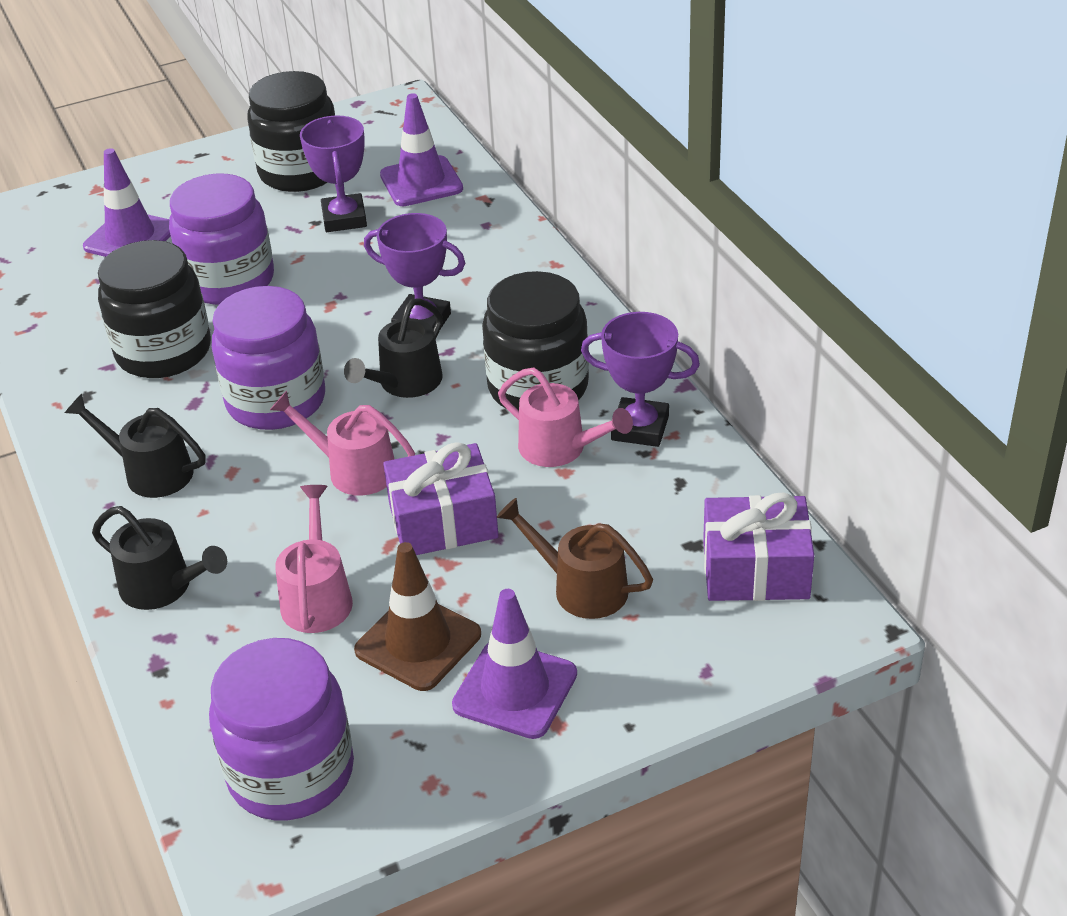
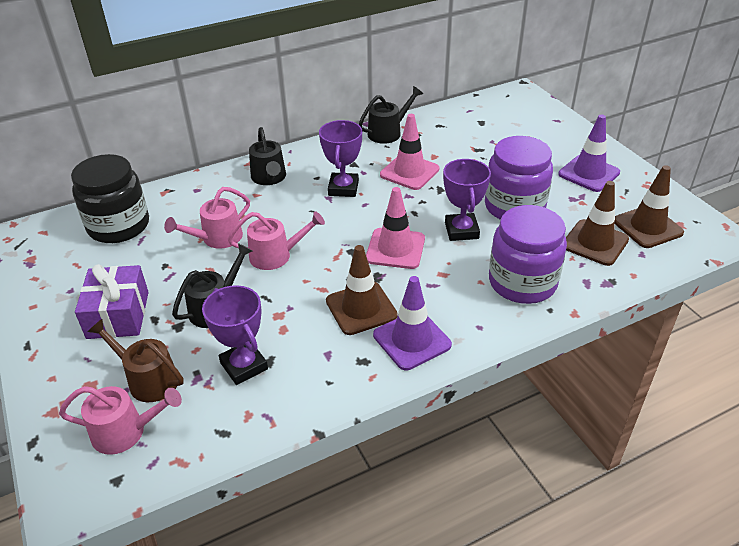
black jar: [98,240,211,378] [247,71,335,192] [482,271,589,410] = 3 -> [71,154,149,243] = 1
brown traffic cone: [354,542,481,691] = 1 -> [326,245,398,335] [566,181,629,266] [615,165,684,248] = 3
pink traffic cone: none = 0 -> [366,187,425,269] [380,114,439,190] = 2
purple gift: [383,442,499,555] [703,493,814,601] = 2 -> [75,264,149,339] = 1
purple jar: [169,173,274,305] [209,638,354,820] [212,286,325,430] = 3 -> [485,136,553,220] [489,205,567,304] = 2
purple traffic cone: [83,148,171,257] [380,93,463,206] [452,589,577,739] = 3 -> [373,276,452,371] [558,115,620,192] = 2

